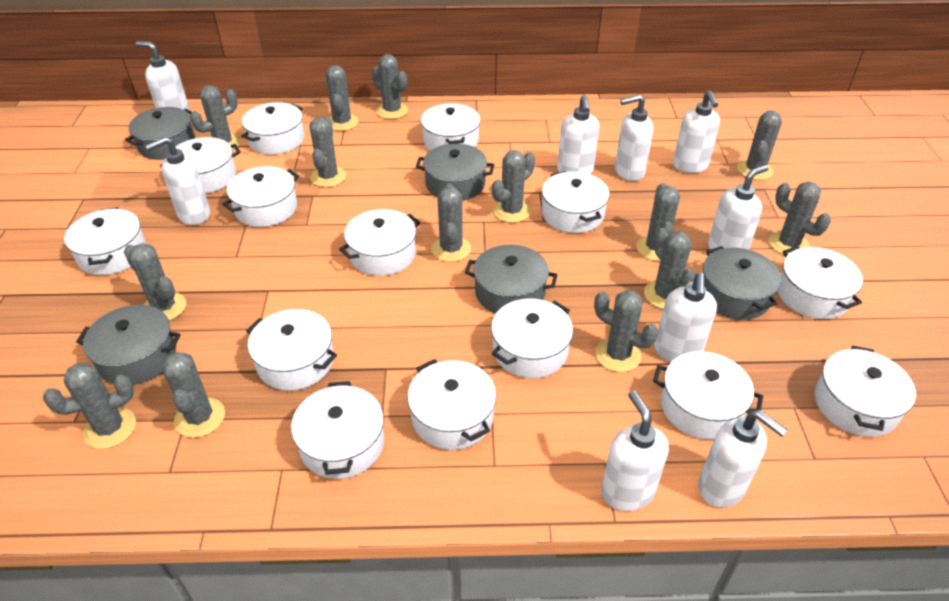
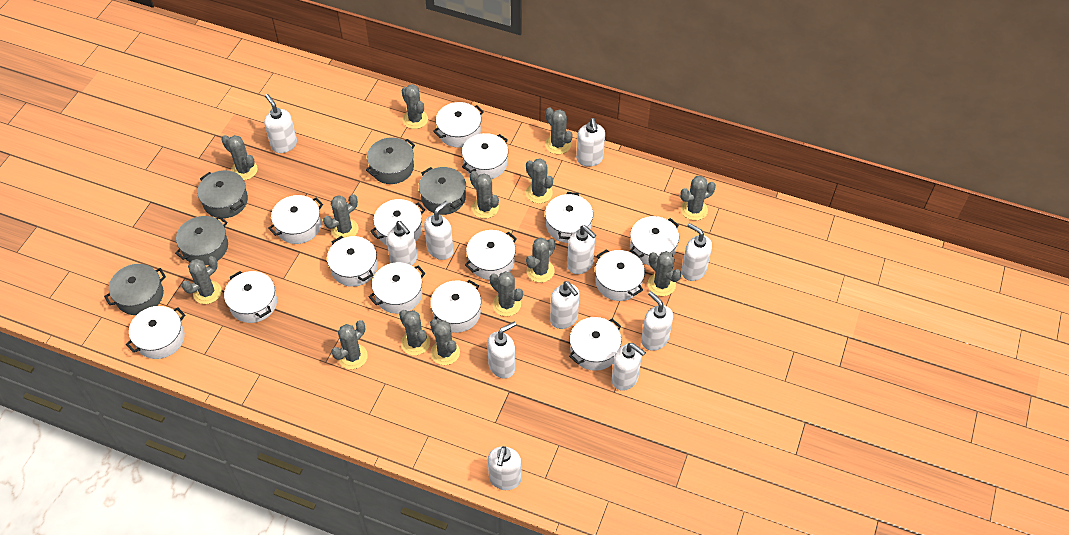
white soap dispenser: [136,41,190,110] [145,137,210,225] [557,95,599,174] [601,391,669,511] [615,95,653,181] [655,273,717,362] [673,91,720,173] [698,410,788,508] [708,165,769,250] = 9 -> [264,94,297,153] [387,221,418,266] [424,201,453,260] [487,322,516,378] [488,446,521,490] [550,281,579,329] [567,225,596,274] [576,118,605,167] [612,343,646,391] [641,291,673,351] [681,223,712,281] = 11

